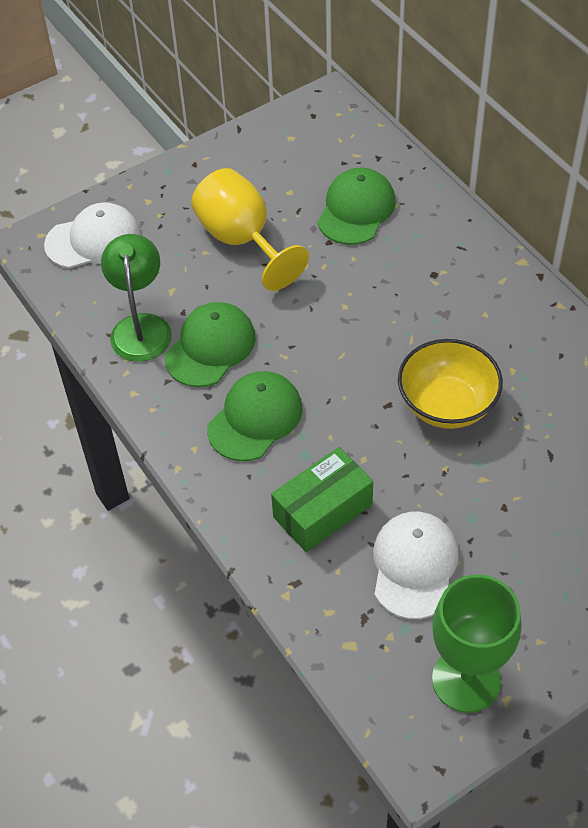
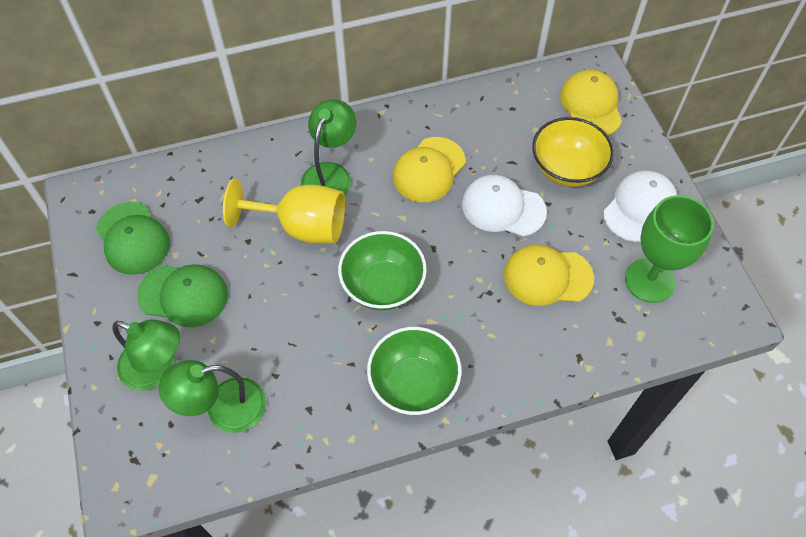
green bowl: none = 0 -> [338,231,427,310] [367,327,462,415] = 2
green box: [271,447,373,552] = 1 -> none = 0
green cap: [165,302,256,387] [207,371,302,461] [317,168,396,245] = 3 -> [96,202,170,275] [137,264,228,327] = 2
green lamp: [101,234,172,362] = 1 -> [112,319,180,390] [158,360,266,433] [301,99,356,196] = 3
yellow cap: none = 0 -> [393,137,466,202] [504,244,594,306] [560,69,622,135] = 3

